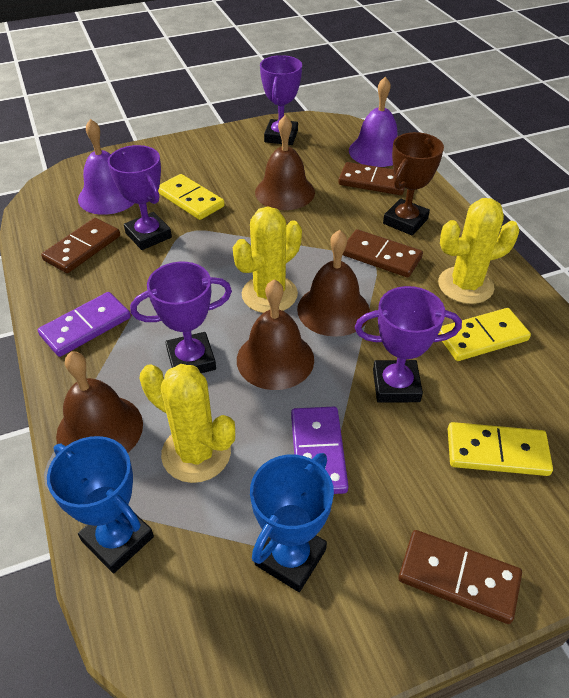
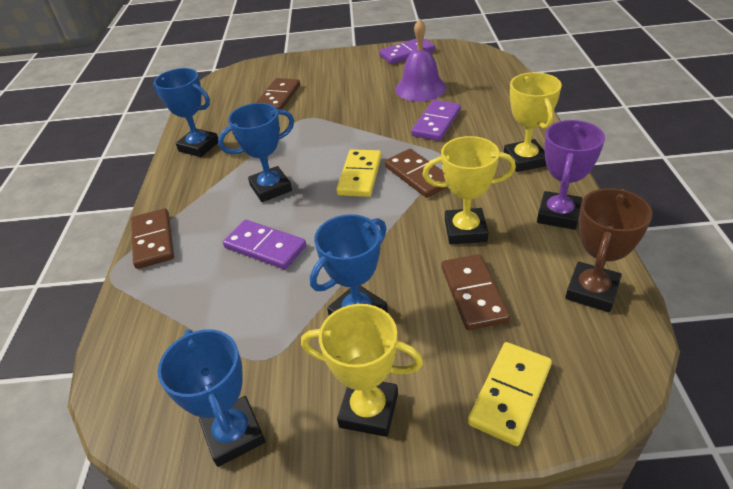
blue trophy: [47,436,154,573] [250,453,334,592] = 2 -> [153,68,218,157] [157,329,266,467] [218,103,294,202] [310,214,388,315] = 4
brown bell: [56,351,143,453] [237,279,314,390] [255,115,315,210] [297,230,370,337] = 4 -> none = 0
purple bell: [78,119,135,215] [349,76,398,167] = 2 -> [395,19,446,101] = 1
purple domino: [38,292,131,357] [291,407,349,494] = 2 -> [223,220,306,270] [379,38,435,64] [411,100,461,141] = 3
purple trophy: [108,145,172,250] [130,262,232,373] [260,55,302,145] [355,286,462,402] = 4 -> [537,120,605,230] = 1
yellow cactus: [140,364,235,483] [233,206,302,313] [438,198,519,304] = 3 -> none = 0
yellow domino: [158,174,225,220] [438,308,531,361] [448,422,553,476] = 3 -> [336,149,382,197] [468,342,552,446] = 2
yellow trophy: none = 0 -> [301,304,423,437] [422,136,516,245] [504,72,562,172] = 3

